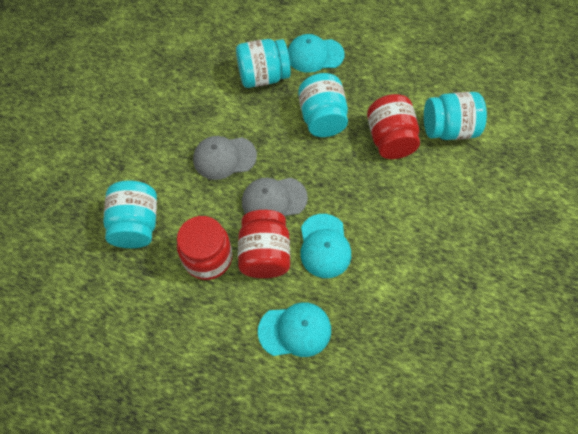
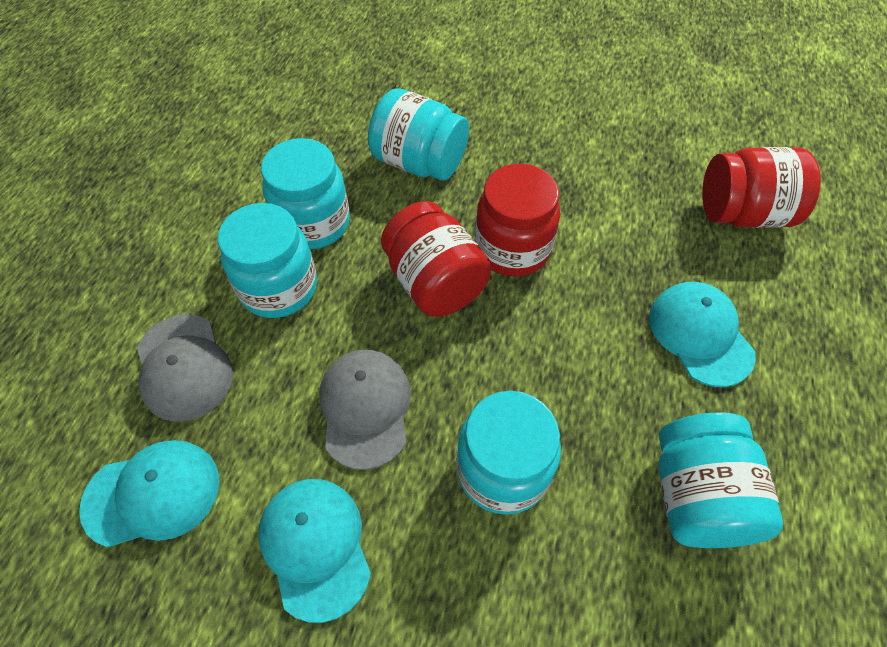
turquoise jar: [103,180,157,248] [236,39,291,88] [298,73,348,137] [424,92,487,140] = 4 -> [218,203,317,318] [261,138,350,250] [368,88,469,181] [456,391,561,515] [658,413,783,548] = 5

